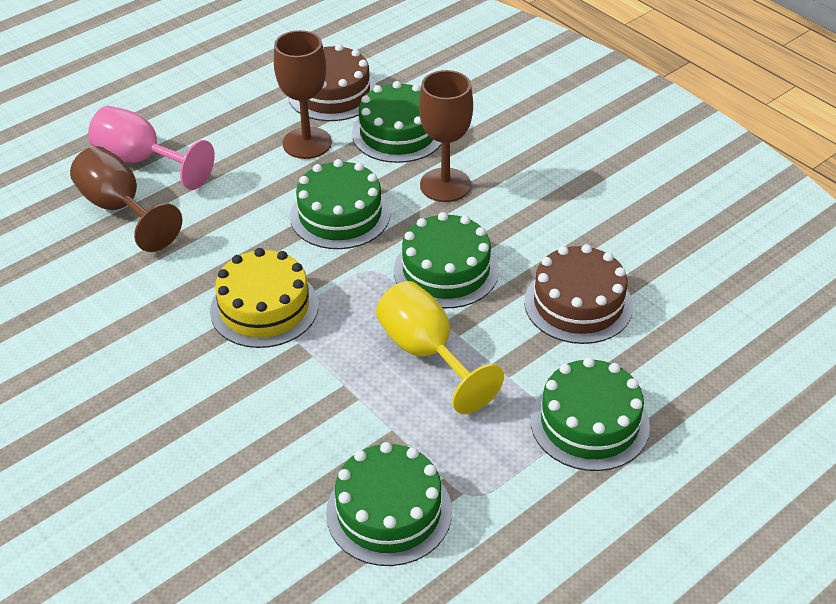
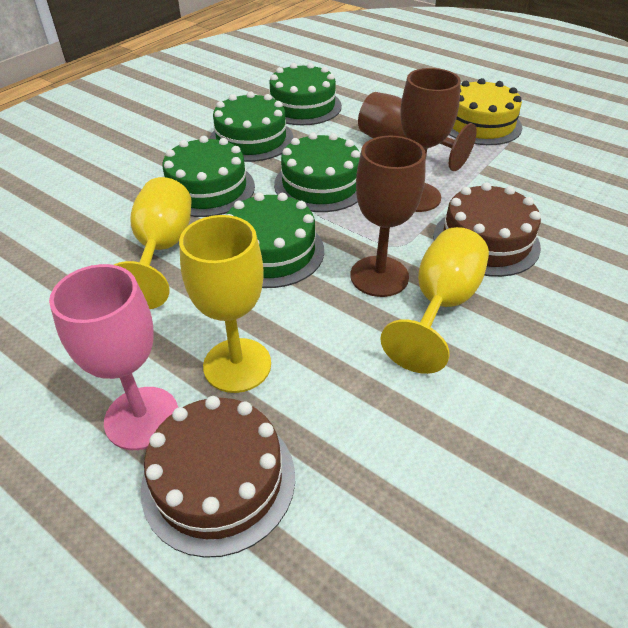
yellow goblet: [376,281,504,414] = 1 -> [114,177,192,309] [179,215,271,393] [380,227,489,374] = 3

